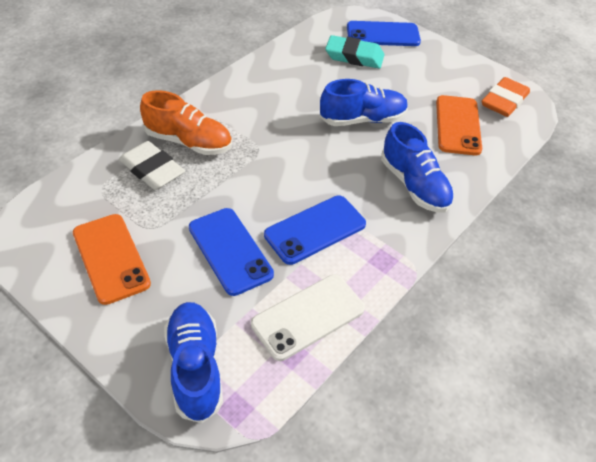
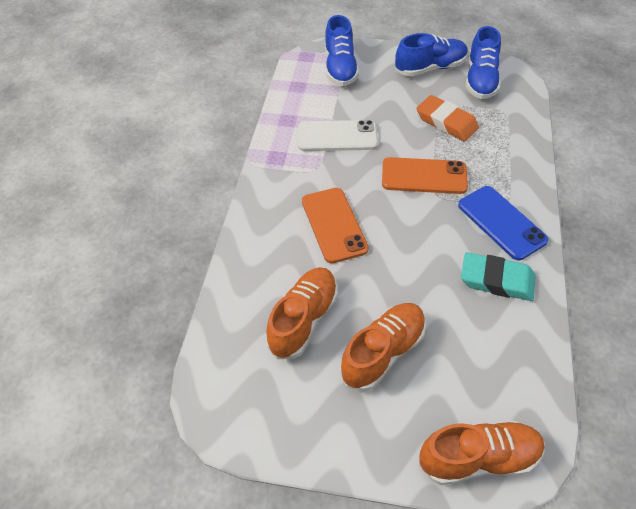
blue phone: [189,208,274,296] [264,196,366,265] [347,21,421,46] = 3 -> [458,186,549,260] = 1
orange shoe: [140,90,232,155] = 1 -> [266,267,338,359] [340,303,426,391] [419,421,545,485] = 3
white eraser: [119,141,185,190] = 1 -> none = 0

